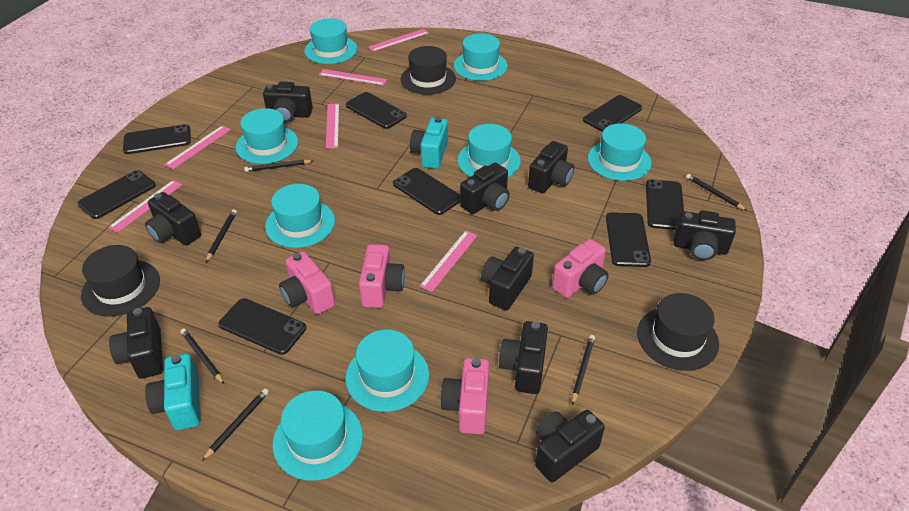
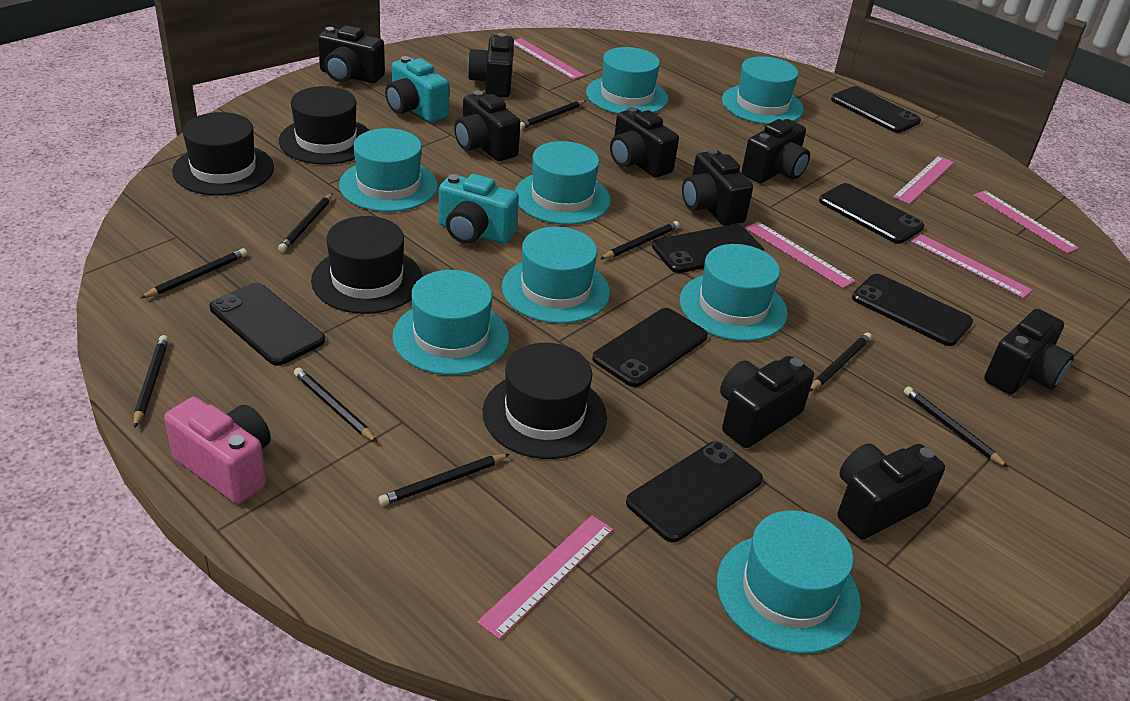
black hat: [81,245,160,317] [400,46,456,95] [637,293,719,371] = 3 -> [172,112,274,196] [279,86,370,165] [311,216,423,314] [483,343,607,459] = 4
black pencil: [181,328,224,384] [202,389,269,461] [206,209,237,262] [244,160,313,172] [572,335,595,405] [686,174,747,211] = 6 -> [134,335,169,429] [140,248,247,298] [278,193,333,252] [294,367,378,443] [378,454,510,506] [520,100,586,129] [600,221,680,259] [809,333,872,392] [904,386,1009,468] = 9
black phone: [78,170,156,219] [123,124,191,154] [219,298,306,355] [346,92,407,129] [393,168,460,215] [583,95,642,132] [606,212,651,267] [646,179,684,230] = 8 -> [209,283,325,366] [592,308,708,387] [626,441,763,542] [652,224,764,273] [819,183,924,244] [831,86,921,133] [852,274,973,346] = 7
pink camera: [279,251,335,314] [359,244,405,308] [440,358,489,434] [552,239,609,298] = 4 -> [164,397,271,504] = 1

